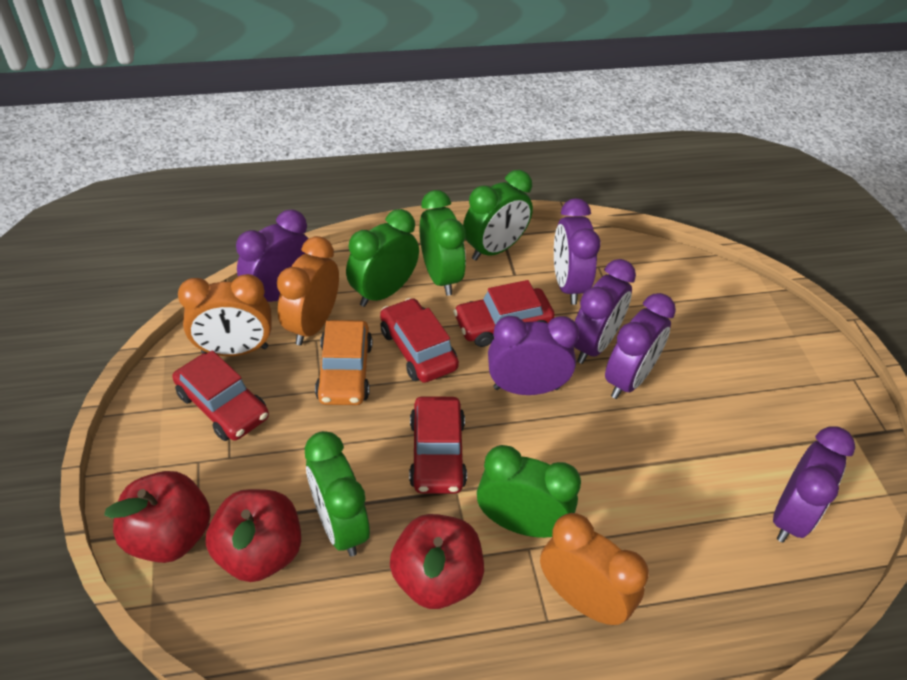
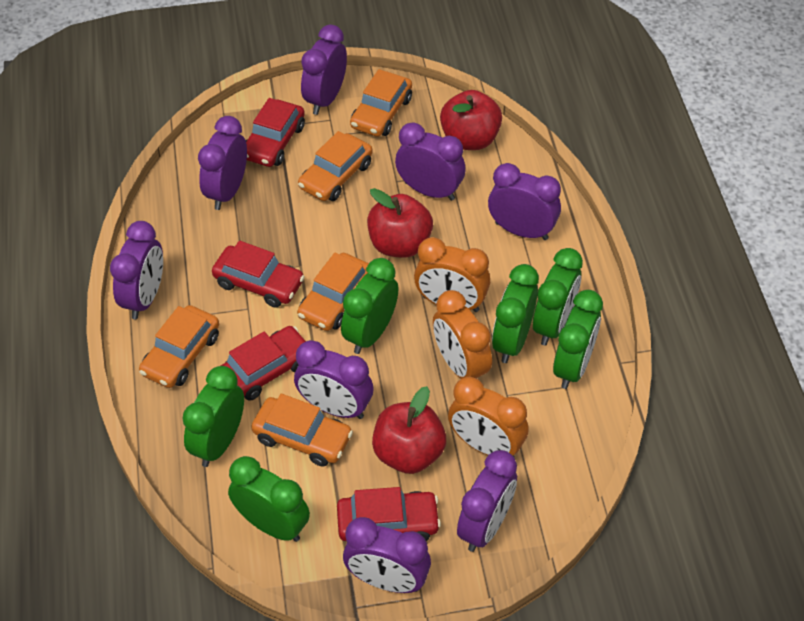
green clock: [305,431,370,557] [346,209,419,307] [419,190,466,296] [463,170,533,261] [477,445,581,538] = 5 -> [182,366,244,467] [228,456,310,542] [341,258,399,354] [492,264,539,363] [533,248,583,346] [553,290,603,389] = 6
orange car: [315,320,372,405] = 1 -> [139,305,219,388] [251,394,353,467] [297,253,369,331] [298,131,373,201] [350,69,412,137] = 5
purple clock: [236,209,309,302] [488,316,579,395] [554,198,601,305] [574,259,636,364] [605,293,676,399] [773,426,855,543] = 6 -> [110,221,163,319] [198,116,247,210] [294,340,374,419] [301,24,347,115] [343,517,431,593] [395,123,466,201] [457,450,517,552] [488,163,561,240] = 8

